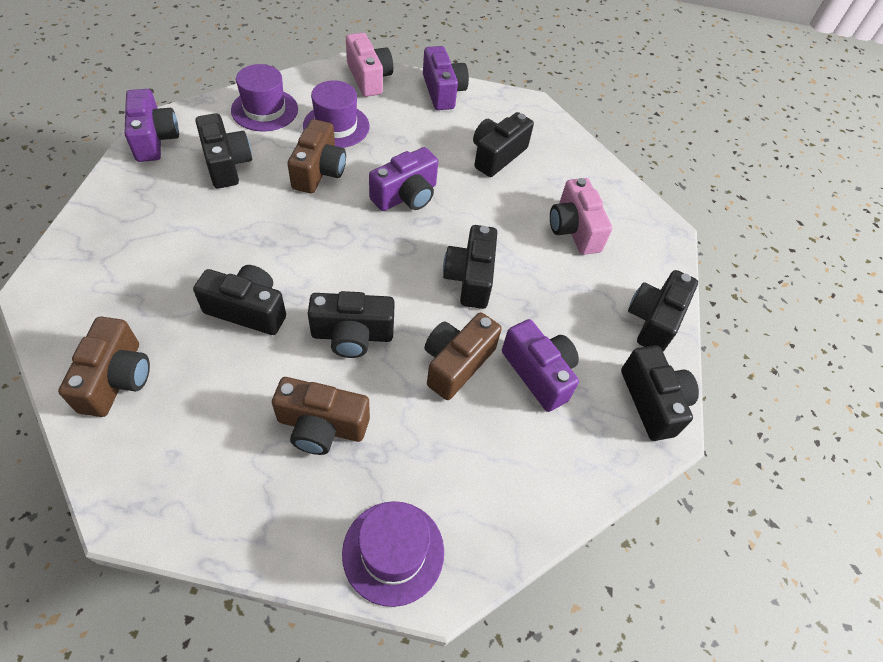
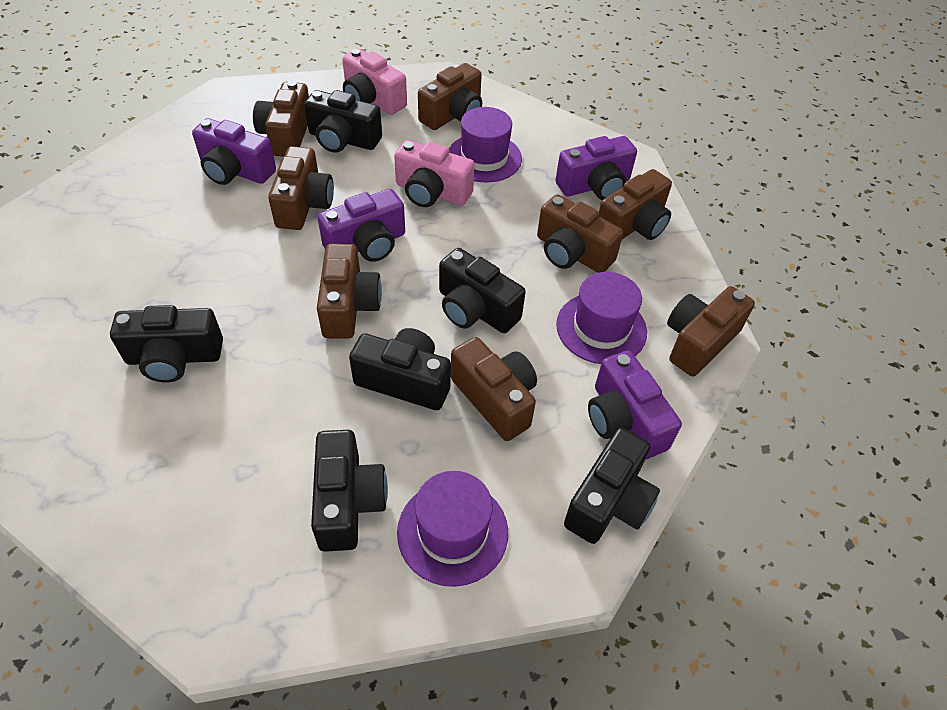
black camera: [193,265,286,335] [196,113,252,188] [308,291,395,358] [443,225,497,309] [473,112,534,177] [621,345,699,441] [628,270,698,352] = 7 -> [110,305,223,383] [304,90,382,153] [311,430,388,552] [349,328,451,410] [439,248,526,333] [564,428,660,544] = 6
brown camera: [58,316,150,417] [272,377,370,455] [288,119,346,193] [425,312,502,400] = 4 -> [253,80,309,157] [268,146,334,230] [317,244,382,339] [418,63,482,130] [451,337,537,441] [537,194,623,273] [599,169,672,240] [667,286,755,376] = 8

